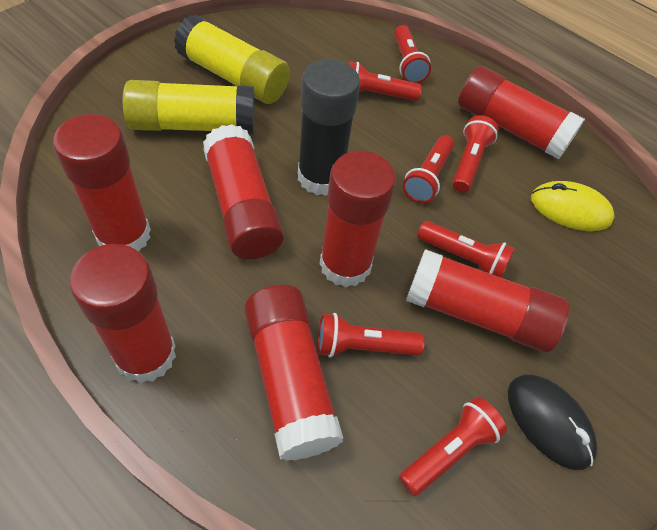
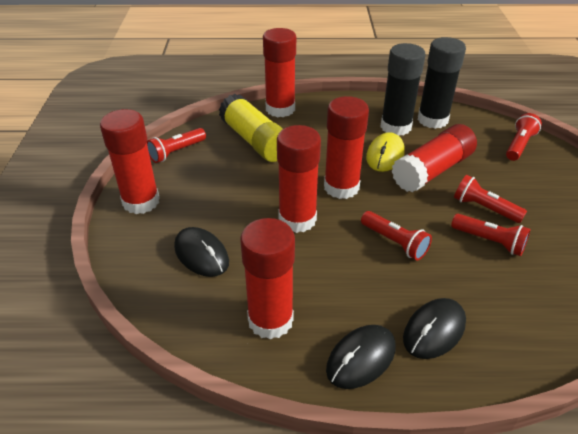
black glue stick: [298,59,360,196] = 1 -> [380,43,425,136] [418,37,466,129] = 2
black mouse: [508,374,598,470] = 1 -> [174,227,229,277] [326,325,396,389] [403,298,466,359] = 3
red flashlight: [317,313,425,358] [348,61,422,101] [394,25,431,83] [399,397,507,496] [403,135,455,203] [417,221,515,278] [452,115,498,193] = 7 -> [147,128,206,163] [361,211,432,260] [451,214,530,256] [454,175,527,223] [506,113,542,161] = 5
red glue stick: [53,114,151,251] [70,244,176,383] [203,124,284,259] [244,285,343,461] [320,150,396,287] [406,249,569,352] [458,66,585,159] = 7 -> [100,109,160,214] [240,218,295,340] [263,28,296,117] [277,125,321,233] [324,96,369,199] [392,124,477,192] = 6
yellow glue stick: [123,80,255,134] [174,15,290,104] = 2 -> [219,94,283,162] = 1

